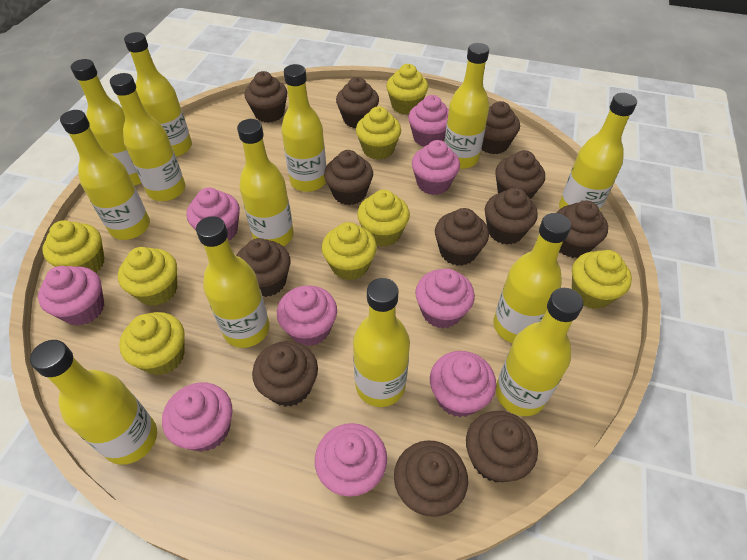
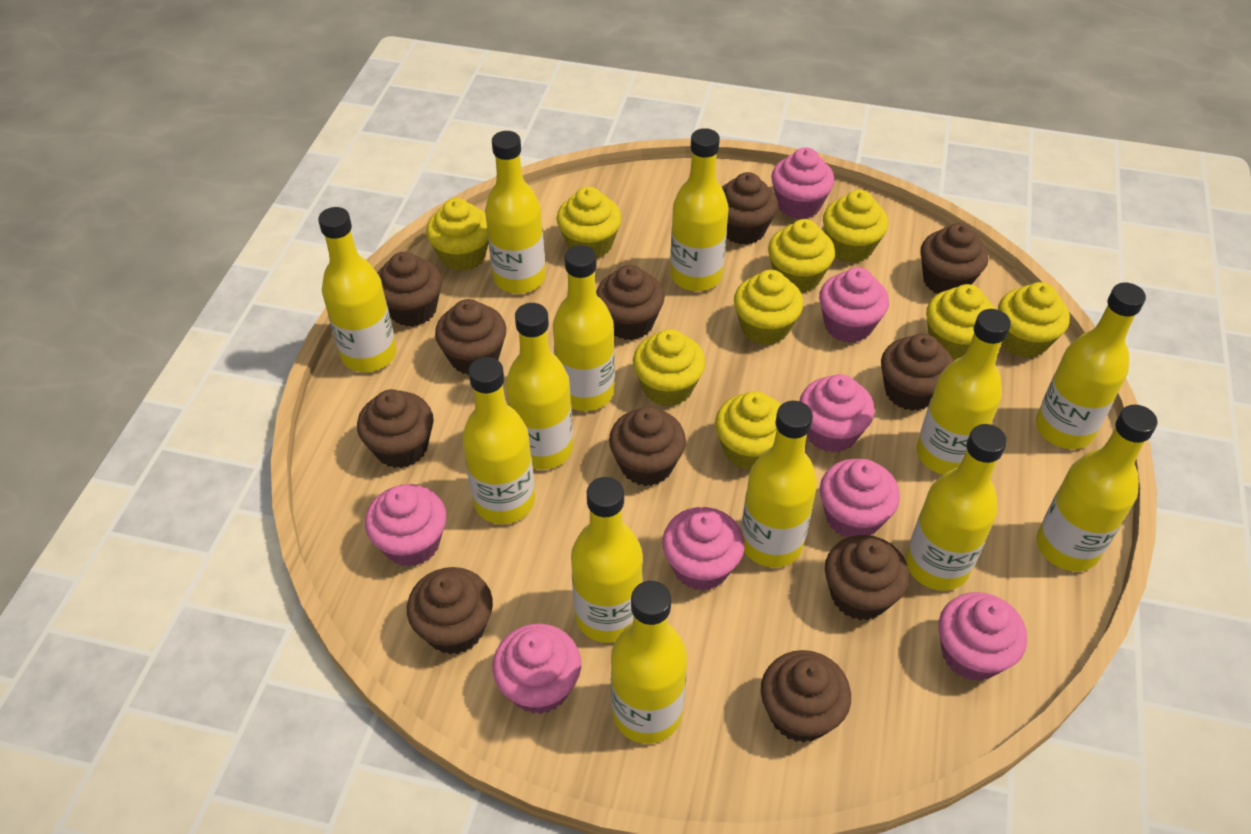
brown cupcake: [236,238,291,297] [244,71,287,123] [252,341,318,407] [324,150,373,205] [336,77,379,128] [394,440,468,517] [435,208,489,266] [466,411,538,482] [482,101,520,154] [485,188,538,245] [495,150,545,199] [557,201,608,258] = 12 -> [357,389,434,468] [377,252,442,327] [407,567,493,655] [435,299,506,375] [596,265,665,340] [609,407,686,486] [722,172,778,245] [761,650,851,743] [825,535,909,620] [881,333,953,411] [920,223,988,294] = 11
pink cupcake: [38,266,105,326] [162,382,232,452] [187,187,240,241] [277,285,337,346] [315,423,387,497] [408,95,449,147] [412,140,460,195] [415,269,475,328] [430,351,496,417] = 9 -> [365,484,446,567] [492,624,581,714] [662,507,745,591] [771,148,835,219] [800,374,875,453] [819,267,889,343] [820,459,900,538] [939,592,1027,681] = 8
yellow cupcake: [42,220,105,273] [118,247,177,306] [119,312,185,375] [322,222,377,280] [356,106,401,160] [357,190,410,247] [386,64,428,115] [572,250,632,309] = 8 -> [426,198,489,271] [557,187,622,258] [633,329,705,406] [715,391,781,470] [734,270,803,345] [768,219,835,292] [823,190,888,263] [926,284,995,360] [998,282,1070,358] = 9

